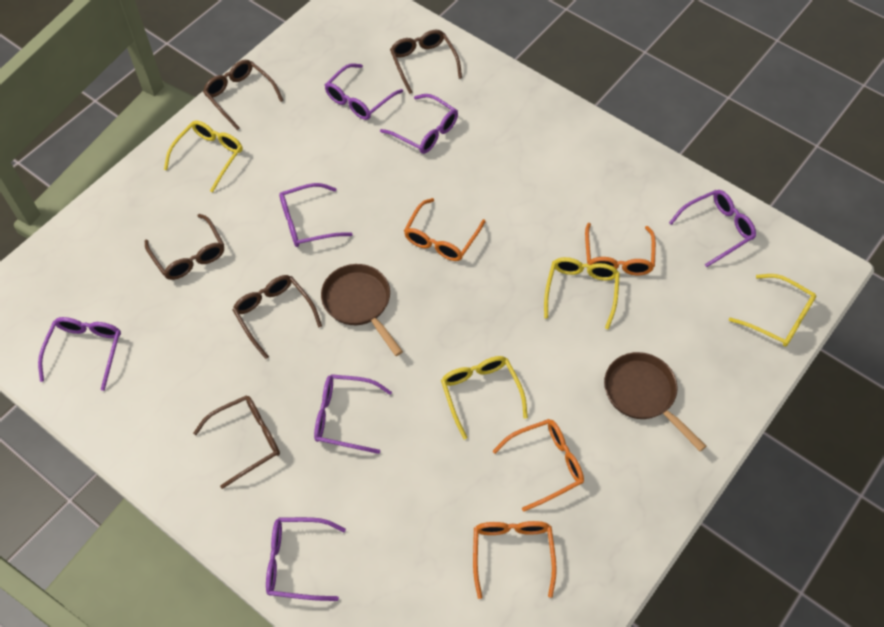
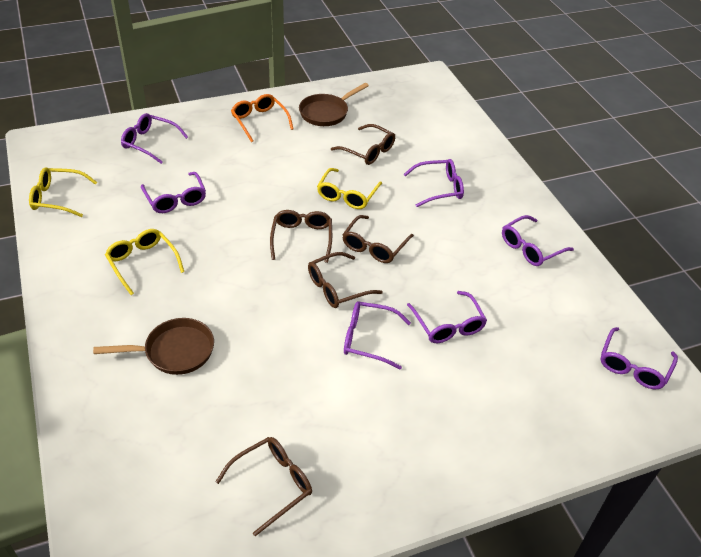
orange glasses: [404,198,486,261] [473,521,557,599] [493,419,584,512] [585,223,656,275] = 4 -> [231,94,293,142] = 1
yellow glasses: [164,120,243,192] [441,356,528,439] [544,257,620,330] [729,274,816,347] = 4 -> [29,167,97,217] [105,229,184,295] [317,168,382,209] = 3

